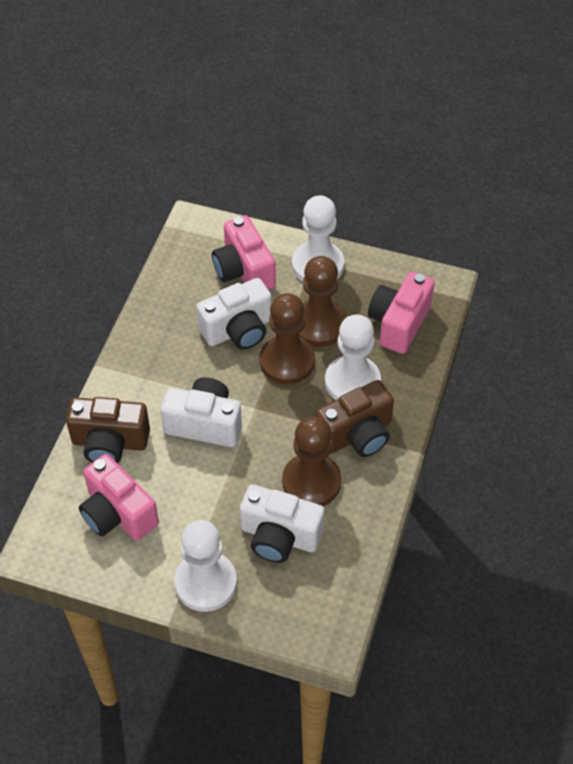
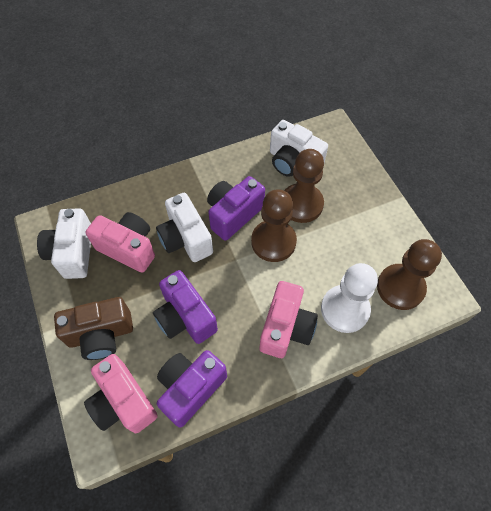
brown camera: [66,397,150,464] [316,380,394,457] = 2 -> [54,297,133,360] = 1
purple camera: none = 0 -> [153,270,218,344] [157,350,227,428] [207,176,265,241] = 3
white pawn: [174,520,237,612] [292,195,344,282] [325,314,381,400] = 3 -> [321,263,378,333] = 1

